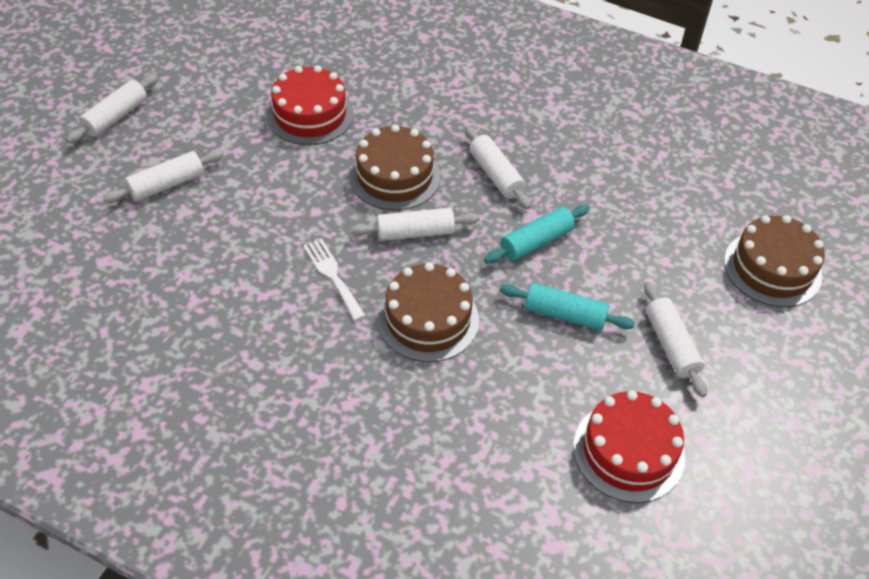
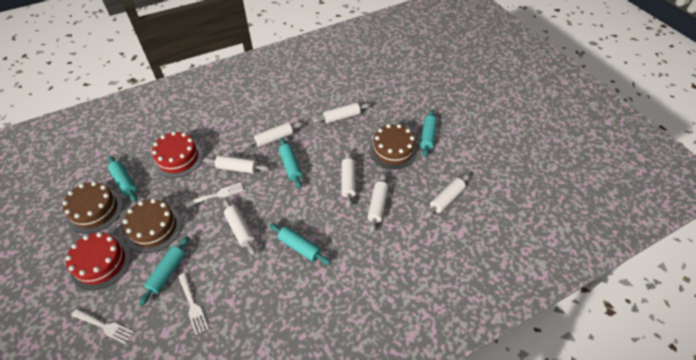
turquoise rolling pin: [484,205,590,264] [500,283,635,330] = 2 -> [108,156,137,202] [139,236,189,306] [269,223,331,265] [279,138,302,189] [420,110,437,157] = 5
white fork: [303,238,366,321] = 1 -> [71,309,134,344] [178,273,209,335] [185,182,244,208] = 3
white rolling pin: [66,74,158,143] [103,150,224,203] [350,208,480,241] [465,126,531,209] [644,282,707,397] = 5 -> [204,155,269,173] [223,198,256,255] [243,122,303,148] [313,103,370,124] [341,151,356,207] [367,173,388,233] [425,174,470,218] = 7

